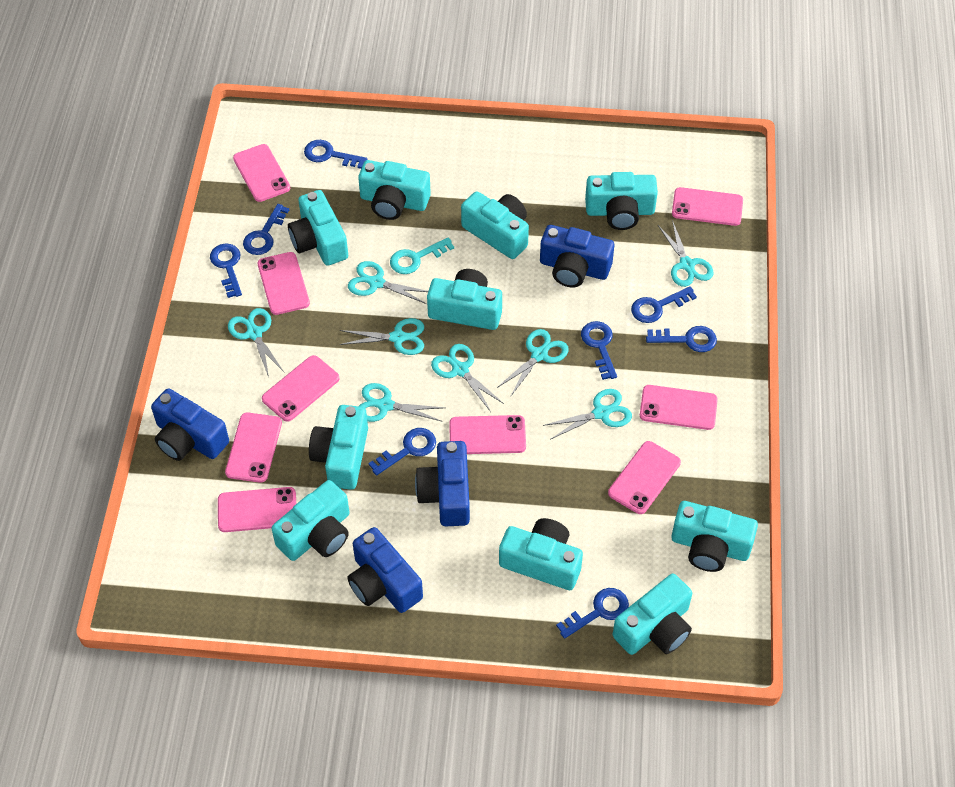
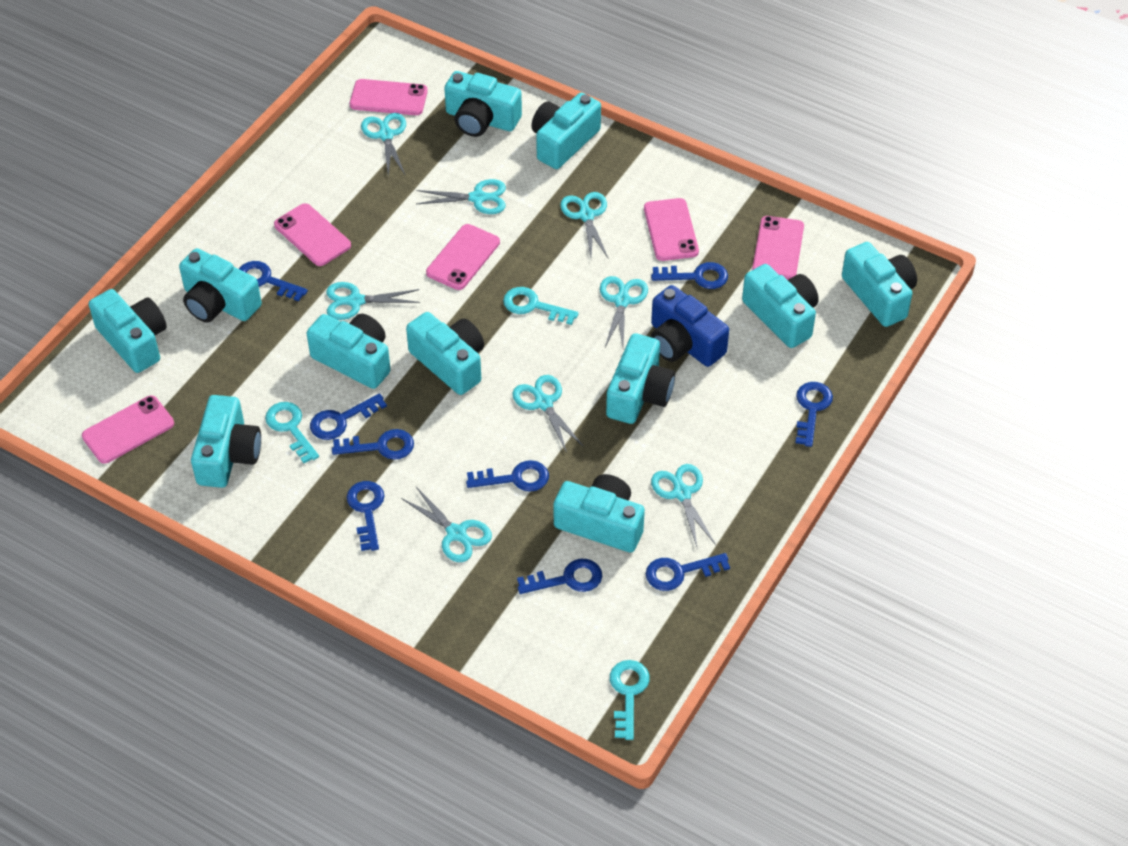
blue camera: [151,388,229,461] [347,527,423,613] [415,441,470,526] [540,225,614,288] = 4 -> [651,285,729,367] = 1
blue key: [210,243,242,298] [243,204,289,255] [304,140,367,169] [368,428,436,476] [556,588,629,639] [581,321,617,380] [631,286,697,323] [646,326,717,352] = 8 -> [239,261,308,301] [310,393,387,440] [332,429,414,460] [347,481,384,551] [466,460,549,492] [517,559,602,594] [646,553,730,591] [651,262,728,289] [796,382,833,447] = 9
pink phone: [218,487,296,532] [225,413,282,483] [233,144,290,202] [258,252,310,315] [262,355,340,422] [449,415,526,454] [608,441,681,514] [640,385,718,430] [672,187,743,226] = 9 -> [82,396,174,464] [274,203,351,266] [350,79,428,115] [426,224,500,290] [644,198,699,261] [752,216,804,280] = 6
turquoise camera: [272,480,350,561] [288,190,348,266] [309,405,368,490] [358,160,431,220] [427,269,502,330] [461,191,529,259] [499,518,583,590] [585,172,658,230] [613,574,692,655] [672,501,758,572] = 10 -> [89,289,167,373] [179,248,262,323] [191,395,261,488] [307,314,391,389] [406,312,484,395] [444,71,522,137] [531,93,601,169] [554,474,645,552] [606,333,675,424] [742,264,819,348] [842,242,917,327] = 11
turquoise key: [390,237,454,274] = 1 -> [265,402,319,463] [503,287,579,325] [610,660,650,740] = 3

